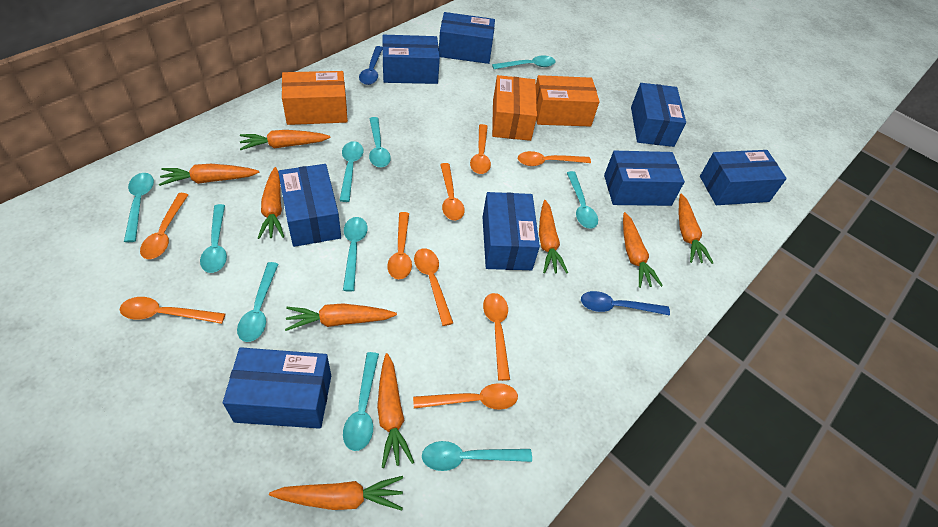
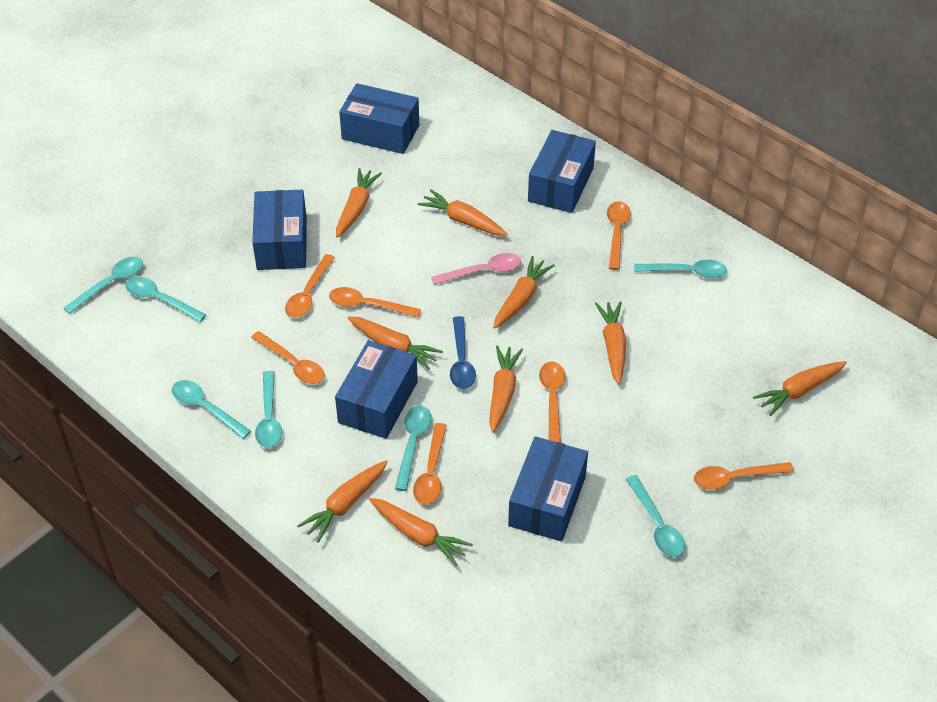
blue box: [223,347,331,429] [278,164,341,247] [382,35,440,84] [439,12,495,64] [482,192,540,270] [604,151,685,206] [631,83,686,147] [700,150,787,205] = 8 -> [252,190,307,270] [335,340,418,439] [339,83,419,154] [508,436,588,542] [528,130,596,213] = 5
blue spoon: [359,46,382,85] [581,291,670,316] = 2 -> [450,316,476,389] = 1
orange box: [282,71,348,125] [492,75,537,141] [536,75,600,127] = 3 -> none = 0
orange spoon: [120,297,225,324] [140,193,188,259] [387,212,412,279] [413,383,518,410] [414,248,453,326] [440,163,465,220] [470,124,491,174] [483,293,510,381] [518,151,591,166] = 9 -> [251,331,325,384] [285,254,335,318] [329,287,421,318] [413,423,447,504] [539,362,565,443] [607,201,631,270] [694,462,794,489] = 7
pink spoon: none = 0 -> [431,253,521,285] = 1
turquoise spoon: [124,173,154,242] [200,204,227,273] [237,262,278,342] [339,141,363,202] [343,217,368,292] [343,352,379,451] [369,117,391,167] [422,441,532,471] [492,56,556,69] [567,171,598,229] = 10 -> [64,257,143,314] [125,277,206,322] [172,380,251,439] [255,371,282,448] [395,406,432,491] [626,475,685,557] [634,260,727,278] = 7

